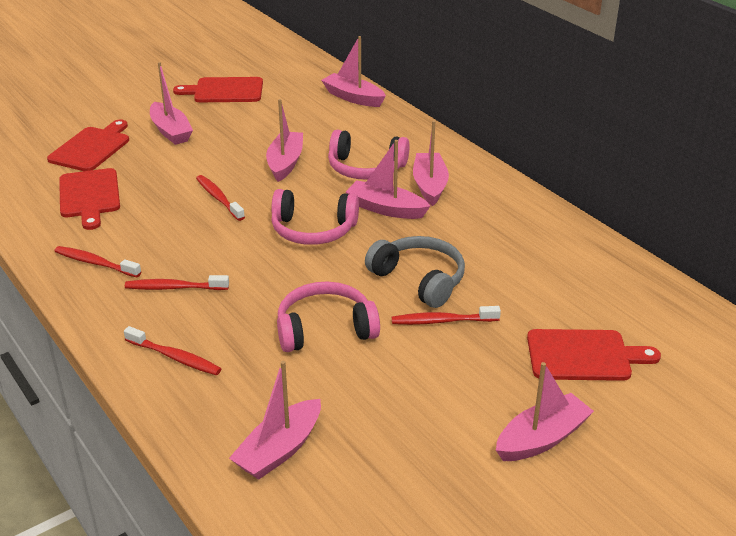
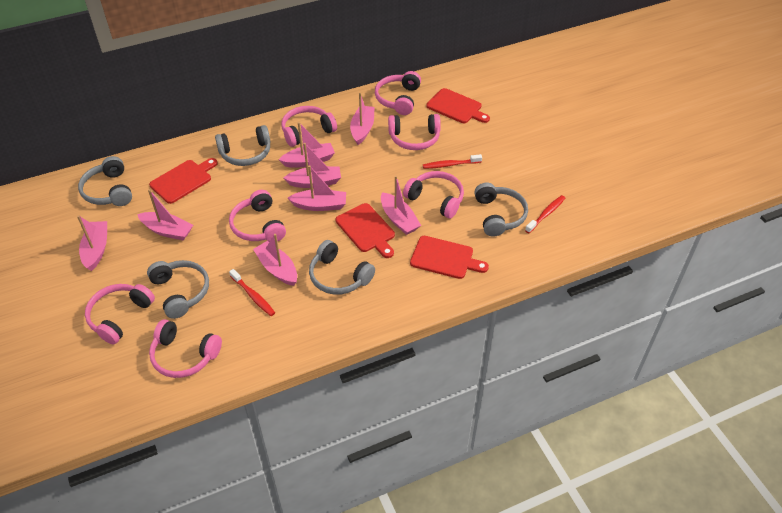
grey headphones: [365,236,465,308] = 1 -> [78,156,132,206] [147,260,209,319] [215,125,270,166] [309,240,375,295] [474,183,528,236] = 5
pink boat: [150,62,193,145] [229,361,321,480] [266,99,303,182] [321,36,386,107] [346,140,430,219] [413,121,449,206] [496,362,594,461] = 7 -> [77,215,107,271] [137,189,193,240] [253,234,297,286] [279,122,335,168] [284,143,341,188] [288,165,346,211] [350,93,374,145] [381,176,421,235] = 8
pink headphones: [271,189,359,245] [277,282,380,352] [328,130,409,180] = 3 -> [85,284,155,344] [149,319,222,378] [229,190,286,242] [281,106,337,147] [375,71,421,115] [388,114,441,150] [403,171,464,219] = 7
red toothbrush: [54,246,141,278] [124,326,221,375] [125,275,229,290] [196,175,245,221] [392,306,501,325] = 5 -> [229,269,275,316] [423,154,482,169] [525,195,565,233] = 3

